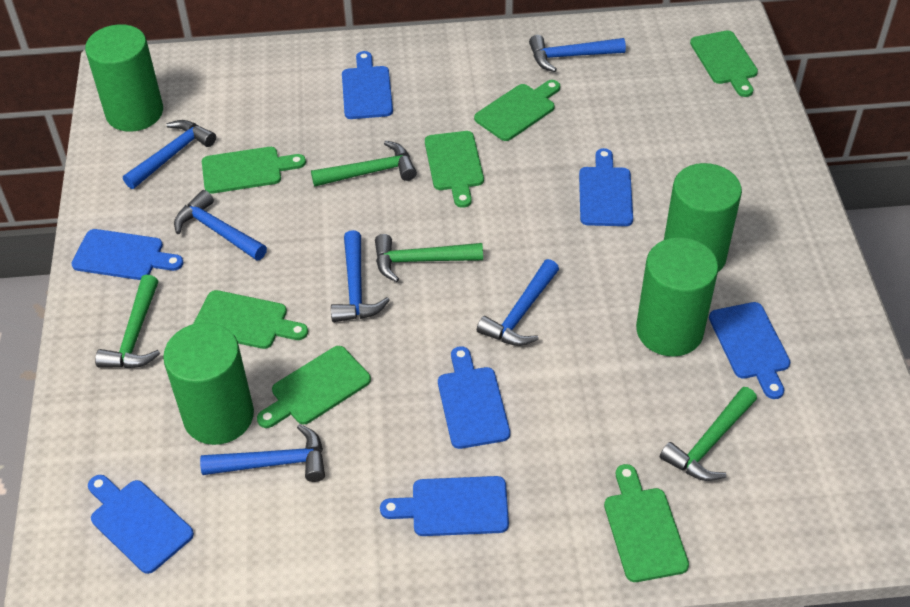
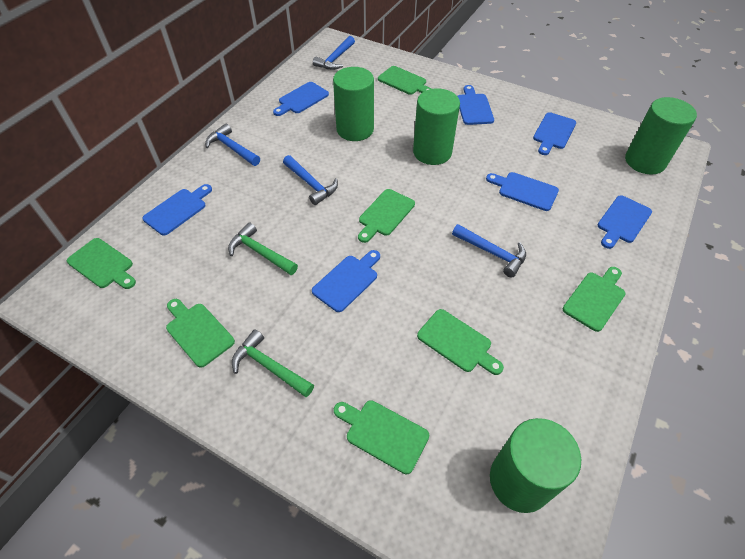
blue hammer: [123,120,216,189] [174,190,267,260] [200,424,325,482] [331,230,390,322] [477,259,559,346] [529,35,626,72] = 6 -> [205,123,260,166] [283,155,338,205] [313,36,355,70] [452,224,526,278] = 4
green hammer: [95,275,160,368] [311,141,417,187] [375,234,483,282] [660,387,757,481] = 4 -> [228,222,298,275] [232,329,314,397] = 2

